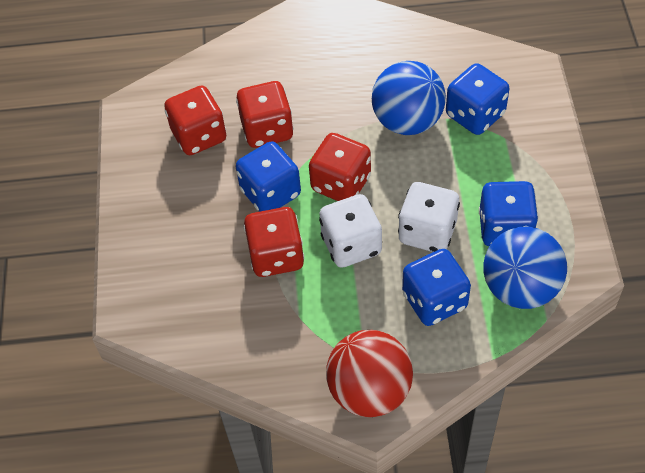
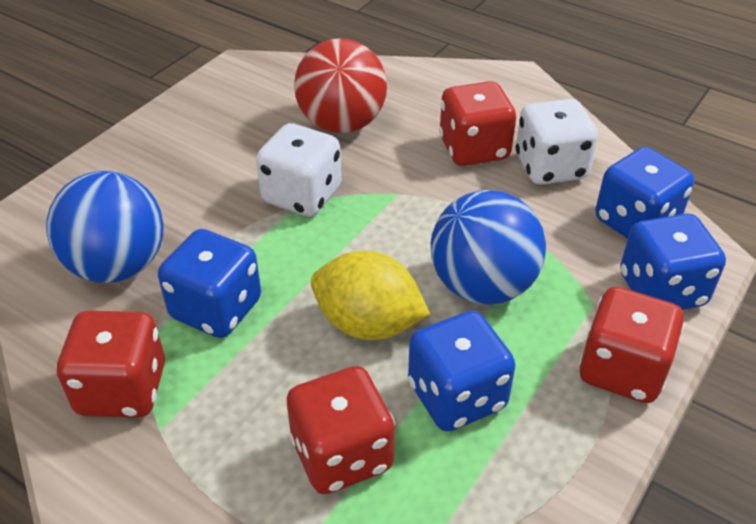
yellow lemon: none = 0 -> [311,251,430,340] = 1

